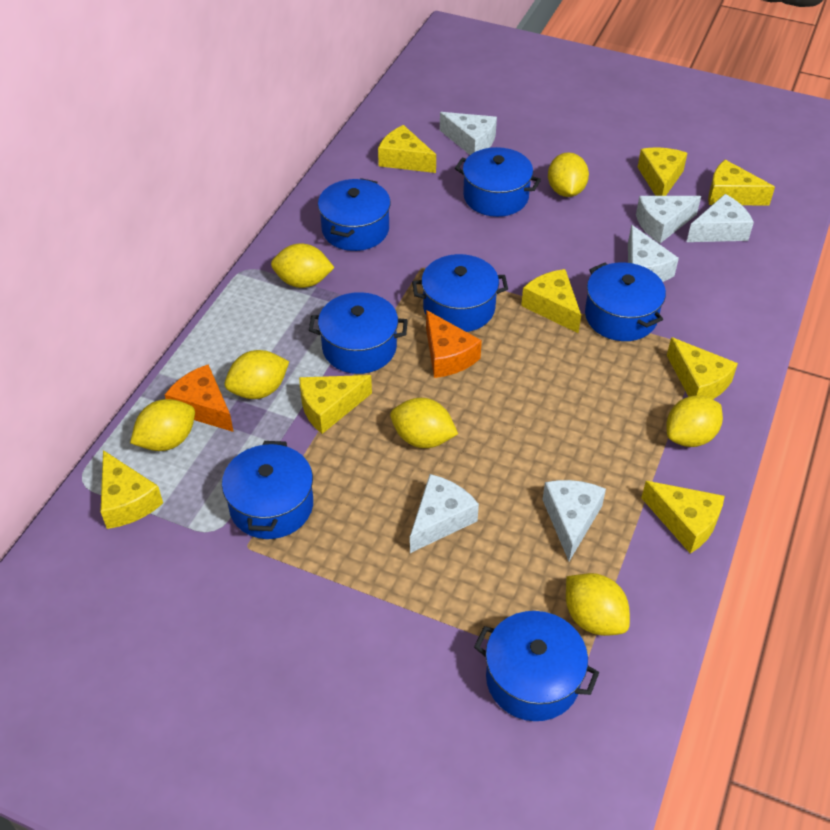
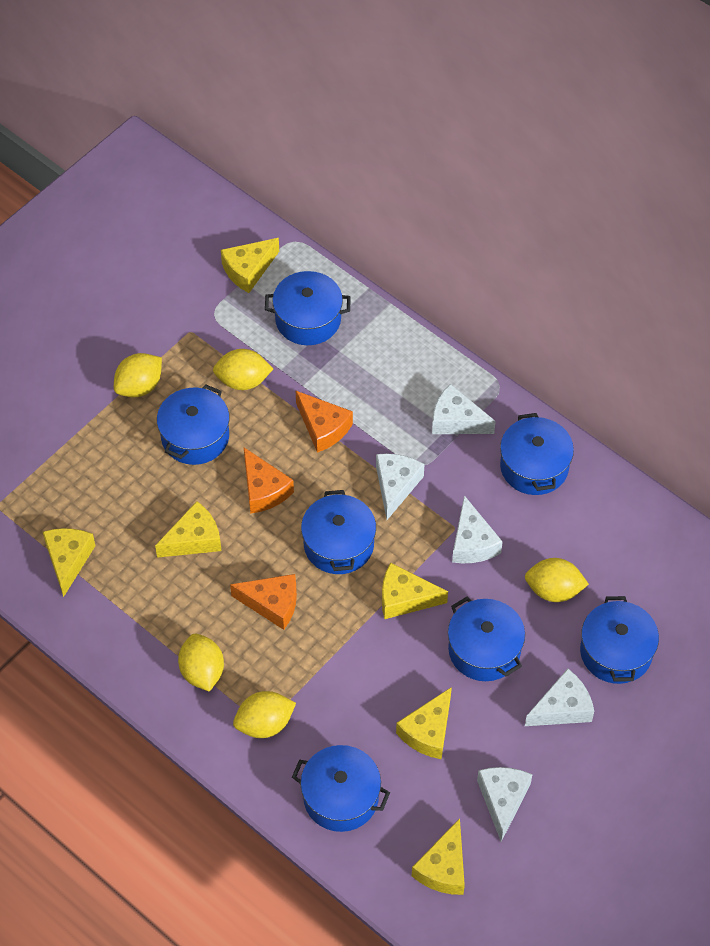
orange cheese: [165,364,234,432] [426,310,482,378] = 2 -> [230,574,297,630] [244,448,294,514] [296,391,353,453] = 3
white cheese: [410,474,479,553] [440,112,497,155] [542,480,606,561] [628,225,679,282] [636,196,701,243] [687,194,754,242] = 6 -> [376,453,425,520] [432,384,496,434] [452,495,503,563] [477,767,533,842] [525,668,594,726] = 5
yellow cheese: [100,450,163,529] [299,375,372,434] [378,125,436,173] [521,269,581,333] [638,148,687,196] [641,481,725,554] [667,337,738,399] [708,160,775,206] = 8 -> [43,528,95,597] [155,501,221,558] [221,238,279,293] [382,563,448,619] [396,687,452,759] [412,818,465,895] = 6
yellow lemon: [130,399,195,451] [225,350,289,399] [271,244,335,288] [390,398,458,448] [548,152,589,197] [566,573,630,636] [666,395,723,447] = 7 -> [114,353,162,397] [178,634,224,692] [213,349,273,390] [233,691,296,738] [525,558,589,602] = 5

